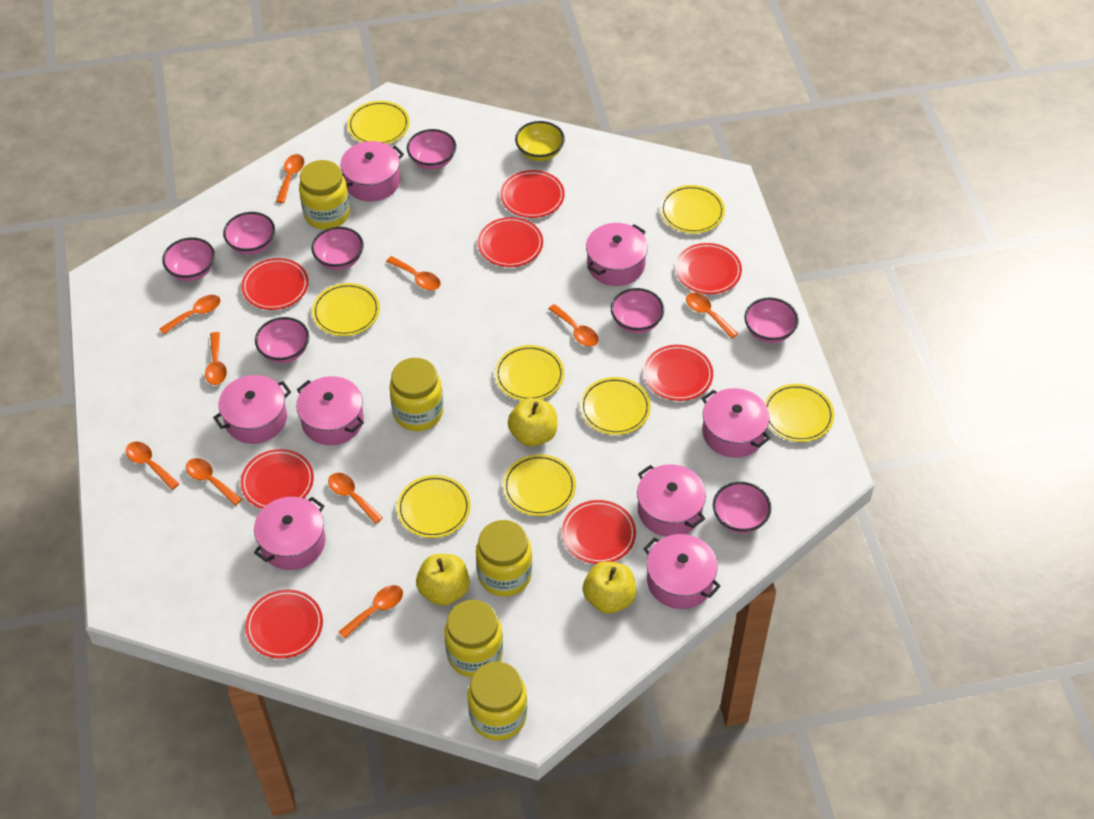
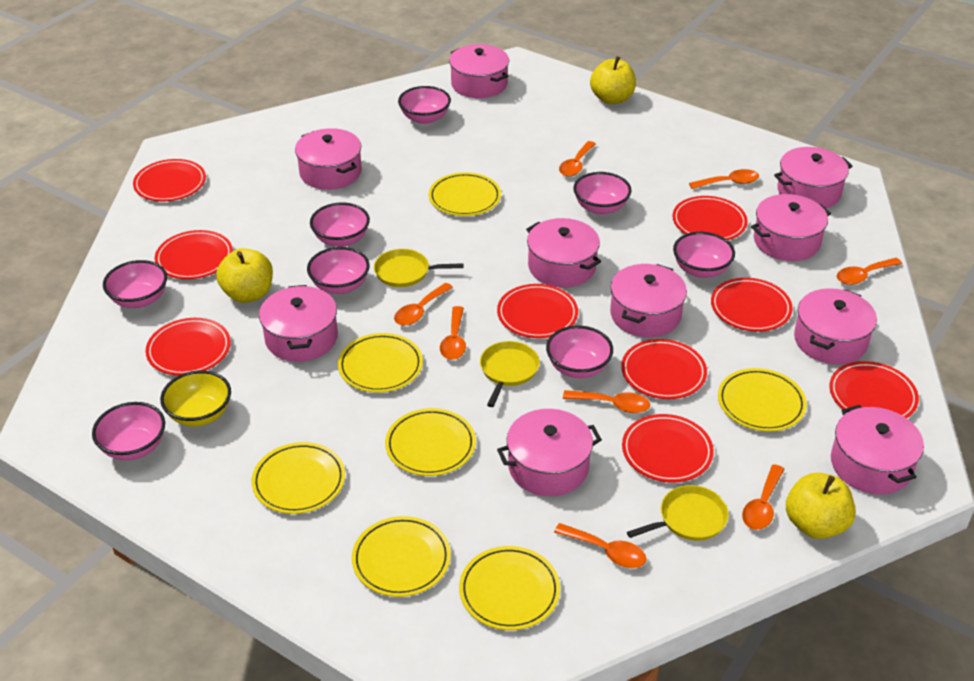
orange spoon: [126,441,180,490] [159,295,220,335] [186,458,242,506] [205,332,227,385] [276,154,304,203] [328,473,383,524] [339,585,403,639] [386,256,441,290] [548,304,599,347] [686,292,738,339] = 10 -> [394,283,453,326] [440,306,466,360] [554,523,646,568] [559,141,596,177] [563,390,650,413] [689,169,759,189] [742,464,785,530] [837,258,902,285] = 8
pink pot: [213,375,291,444] [254,497,326,570] [296,376,364,445] [340,141,404,201] [586,223,648,286] [637,465,706,537] [643,534,721,609] [702,388,770,458] = 8 -> [259,285,338,362] [295,128,362,190] [449,44,509,98] [497,409,602,496] [526,218,601,288] [610,264,687,337] [751,194,831,261] [774,147,852,208] [794,288,877,364] [831,405,924,494] = 10
red plate: [240,449,314,509] [241,258,309,310] [245,590,323,659] [478,217,543,267] [500,170,565,218] [562,500,636,564] [644,345,713,401] [675,243,742,294] = 8 -> [133,159,206,202] [146,318,231,375] [155,230,233,279] [497,284,578,338] [621,339,707,399] [622,414,714,482] [672,196,748,240] [711,278,793,332] [829,361,919,418] = 9
yellow jar: [299,160,350,230] [389,358,444,431] [444,600,503,678] [467,662,527,741] [476,520,532,597] = 5 -> none = 0
yellow pan: none = 0 -> [374,249,464,287] [480,341,540,407] [627,485,729,541] = 3
yellow plate: [312,283,380,336] [347,101,410,144] [397,475,471,538] [495,345,564,401] [503,454,576,516] [580,377,651,435] [660,185,725,233] [765,384,834,442] = 8 -> [252,442,345,514] [338,333,423,393] [352,516,451,597] [385,408,476,476] [429,172,501,216] [459,546,560,630] [718,368,807,431] = 7

